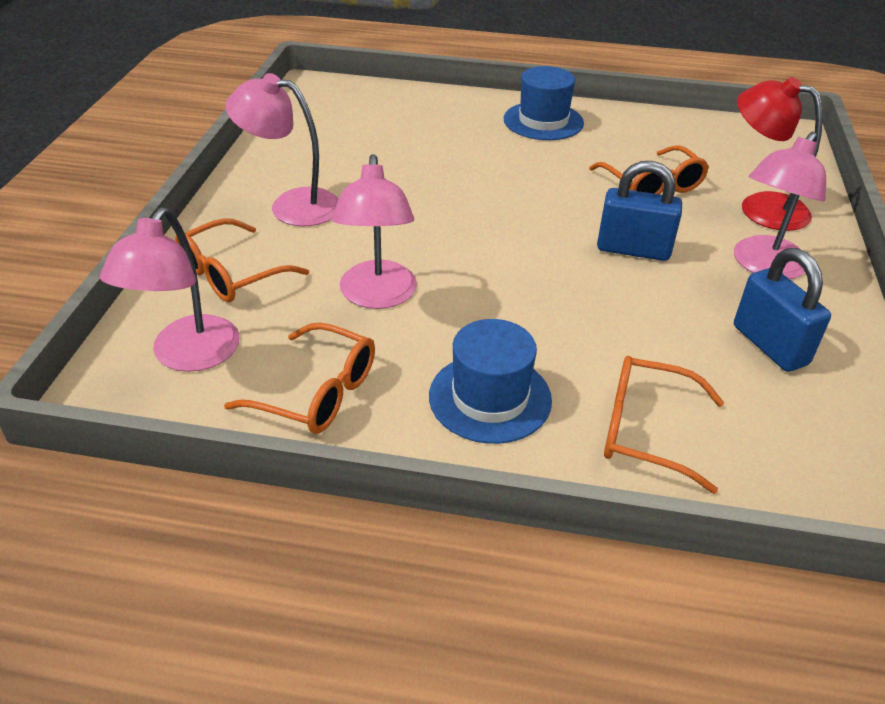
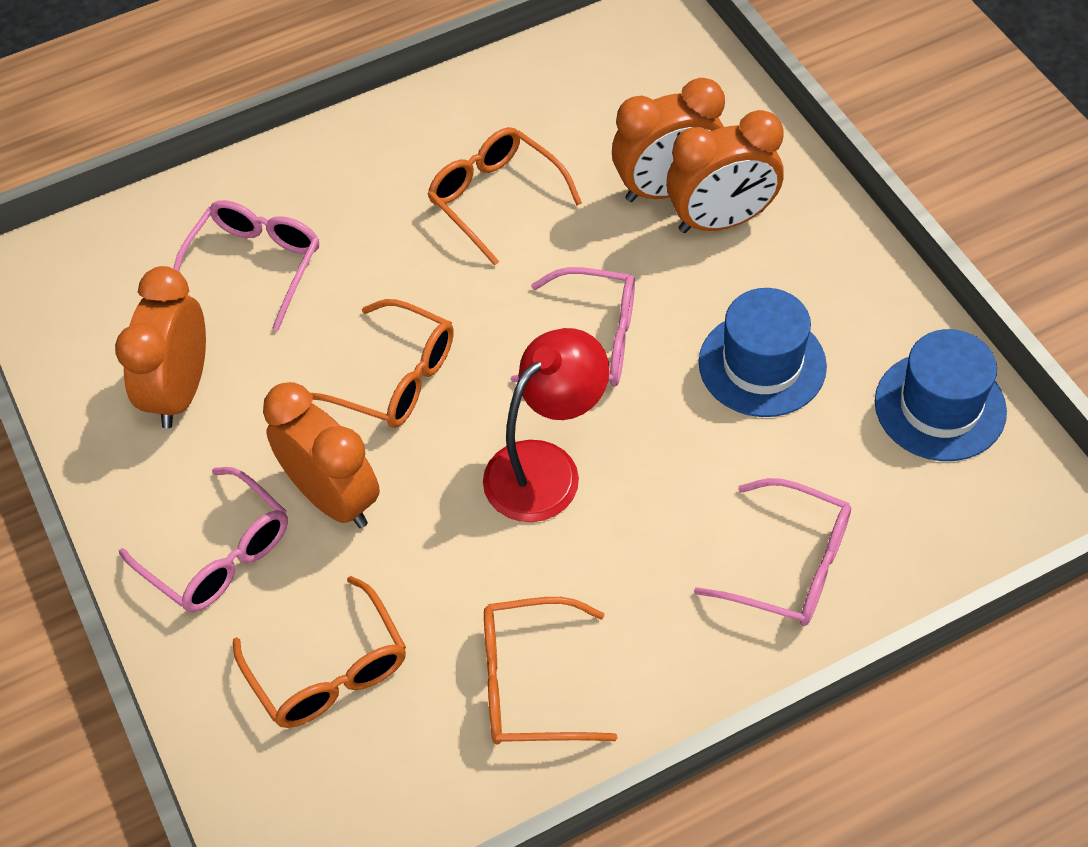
blue padlock: [597,161,682,261] [734,248,831,372] = 2 -> none = 0
orange clock: none = 0 -> [115,266,206,428] [263,382,380,528] [612,78,725,202] [666,110,784,233] = 4
pink glasses: none = 0 -> [119,467,288,612] [173,200,319,331] [511,267,635,387] [694,478,851,626] = 4
pink lamp: [100,207,240,372] [225,73,339,227] [332,154,417,309] [734,132,826,279] = 4 -> none = 0

